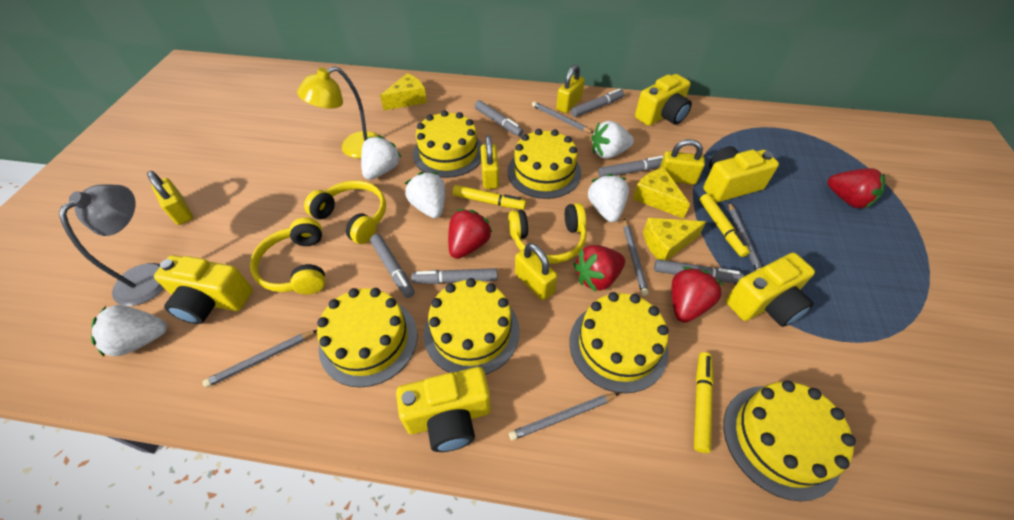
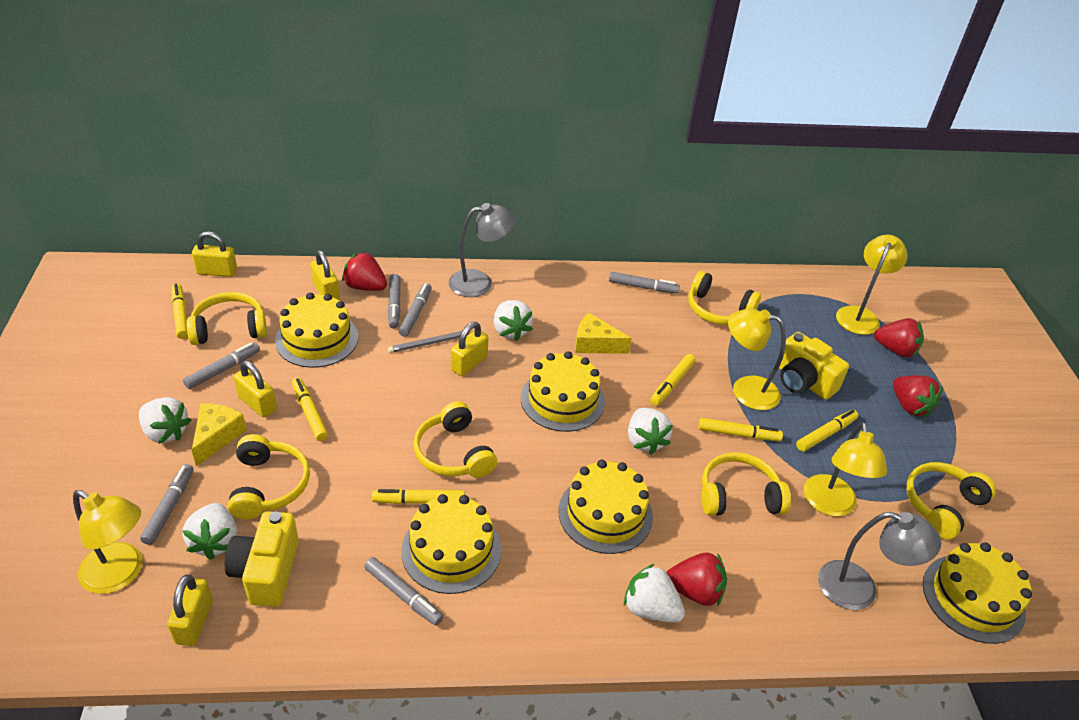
grey lamp: [59,184,164,306] = 1 -> [449,203,516,297] [818,512,941,610] = 2
grey pencil: [202,330,317,388] [509,393,620,440] [532,101,593,133] [624,218,649,296] [729,202,762,271] = 5 -> [388,331,473,353] = 1
yellow cake: [317,288,417,387] [413,110,482,178] [424,278,520,375] [507,129,581,199] [569,292,669,393] [723,380,856,501] = 6 -> [275,293,358,368] [401,494,501,594] [521,351,605,432] [558,460,653,554] [923,542,1032,644] = 5
yellow camera: [154,255,253,324] [396,367,491,452] [635,74,692,126] [703,146,779,202] [726,253,815,327] = 5 -> [225,511,299,607] [779,332,849,400] = 2
yellow cheese: [380,73,427,110] [633,168,690,219] [643,218,706,261] = 3 -> [192,403,247,466] [575,313,632,354] = 2
yellow headphones: [250,217,325,294] [304,180,386,244] [508,203,587,264] = 3 -> [187,292,267,345] [228,434,310,520] [413,401,497,478] [688,271,761,325] [701,452,791,516] [906,462,996,540] = 6
yellow lamp: [297,66,379,158] = 1 -> [73,490,143,594] [728,308,786,410] [804,422,887,516] [836,235,908,335] = 4
yellow marker: [453,185,526,210] [694,352,714,453] [700,194,750,257] = 3 -> [172,283,188,339] [292,377,328,441] [372,489,465,504] [650,354,695,406] [699,418,783,441] [796,410,858,452] = 6

